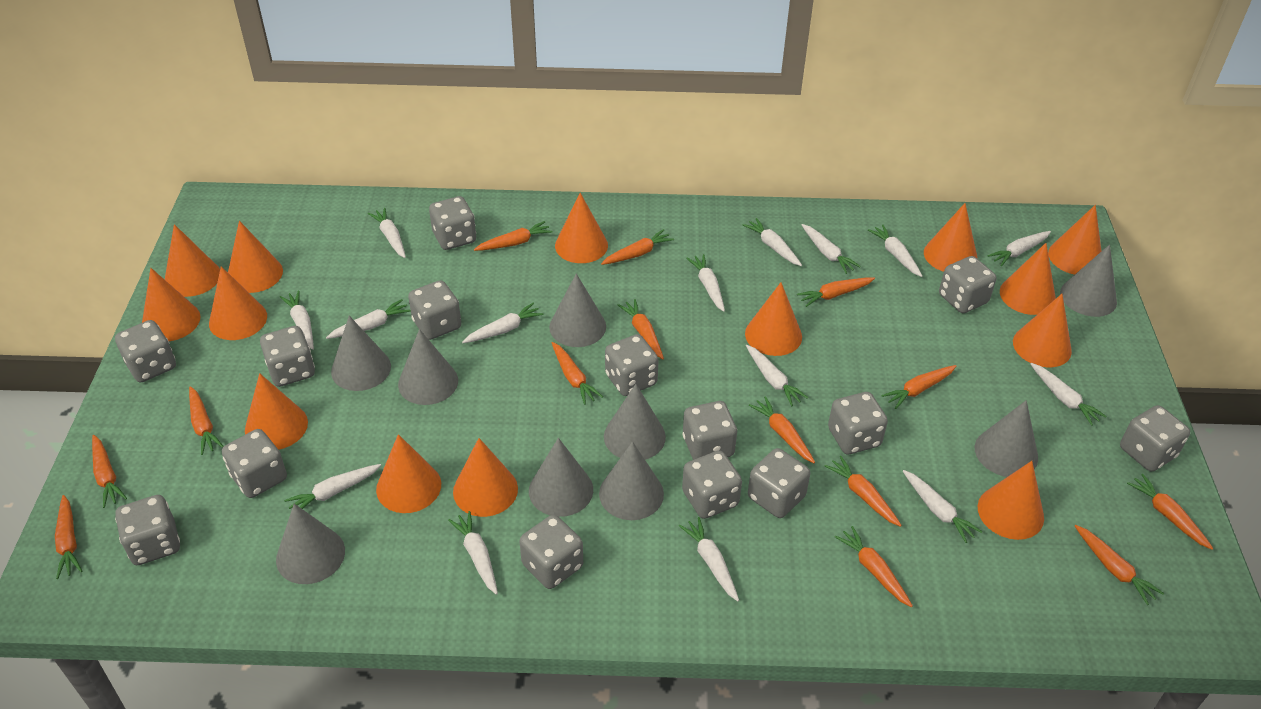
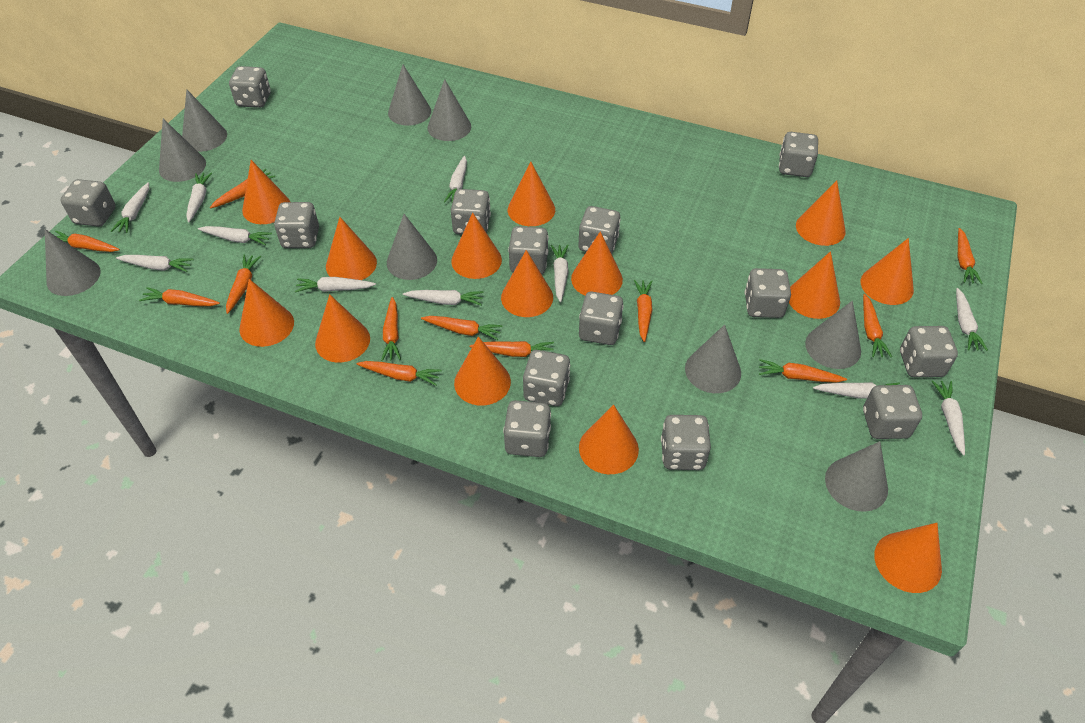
orange carrot: [55,495,82,579] [92,435,127,508] [189,386,224,455] [474,221,552,251] [552,342,603,405] [601,229,674,265] [618,299,664,359] [749,396,815,463] [797,277,875,307] [825,456,902,527] [835,526,913,607] [882,365,956,409] [1075,525,1164,605] [1127,474,1213,550] = 14 -> [55,231,120,252] [139,287,220,306] [210,169,275,208] [226,255,261,314] [356,361,442,386] [381,297,401,361] [421,316,503,340] [469,341,554,357] [634,280,652,342] [759,359,847,383] [863,294,892,357] [958,228,983,284] = 12
white carrot: [280,291,314,350] [284,464,381,509] [326,299,411,339] [368,208,406,258] [448,511,498,595] [462,303,543,343] [679,517,739,601] [686,254,725,312] [743,218,802,266] [746,345,809,406] [802,224,861,274] [868,225,922,277] [903,470,983,543] [987,231,1051,266] [1030,363,1107,426] = 15 -> [111,182,149,233] [116,255,193,272] [186,173,212,222] [198,226,272,246] [295,277,376,293] [403,290,484,305] [444,156,467,203] [551,245,569,302] [813,382,900,399] [932,380,965,455] [956,288,988,351] = 11

